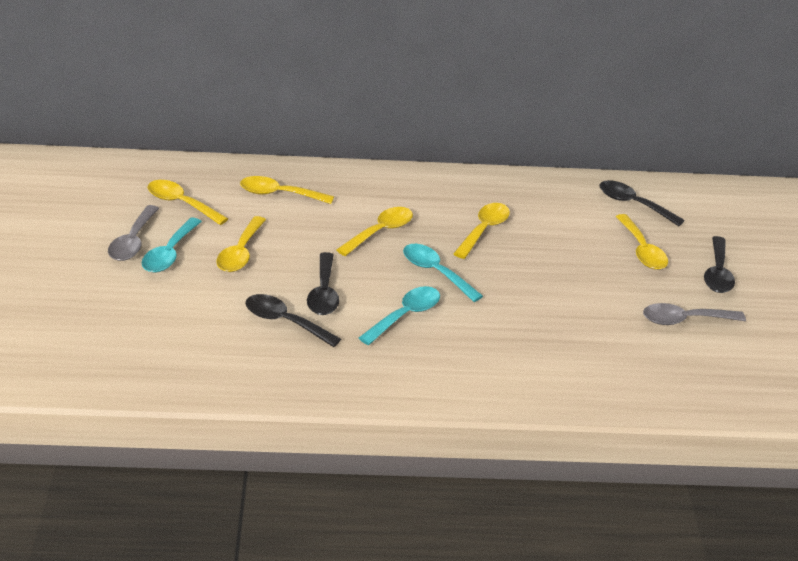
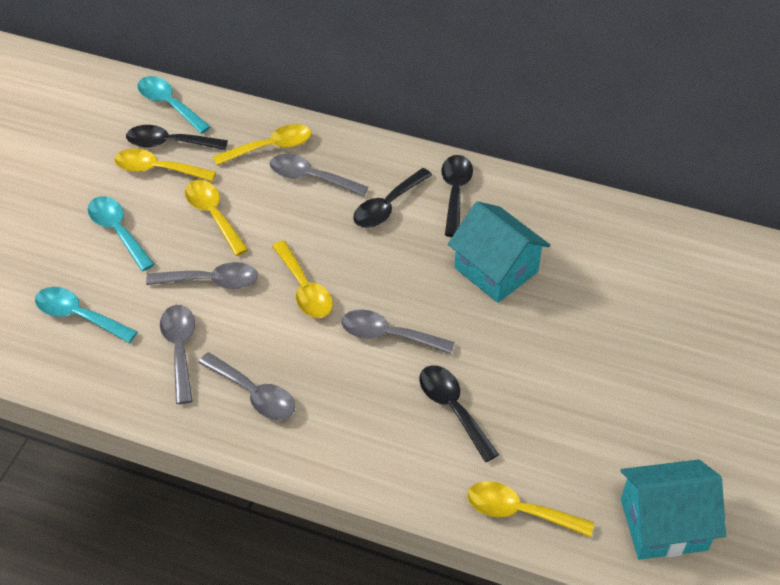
grey spoon: [108,205,159,261] [643,303,746,325] = 2 -> [146,262,258,289] [160,305,195,404] [198,352,296,420] [270,154,369,197] [341,310,455,354] = 5
turquoise house: none = 0 -> [448,201,550,303] [621,459,726,560] = 2
yellow spoon: [147,180,228,225] [216,216,266,272] [240,176,334,204] [336,207,413,256] [453,203,510,259] [616,214,668,270] = 6 -> [114,148,216,182] [185,180,249,256] [213,124,312,166] [272,241,333,318] [467,481,594,537] = 5

